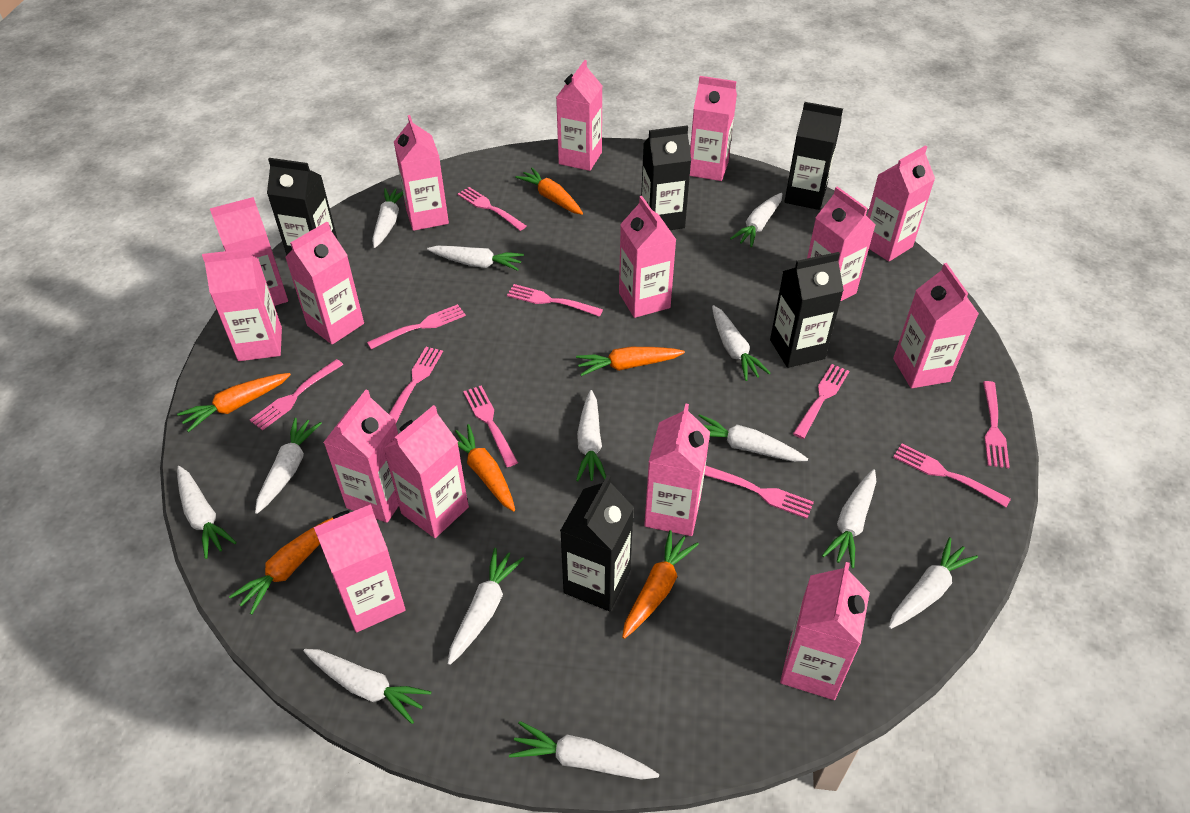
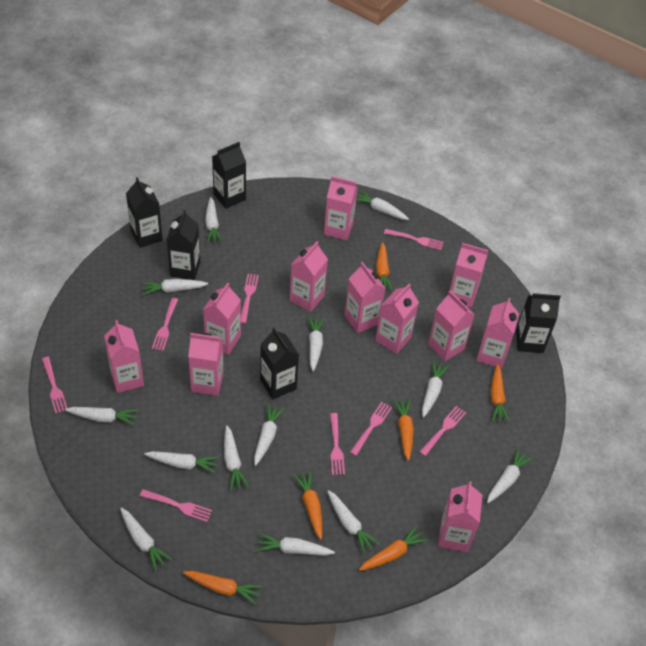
pink carton: [202,249,282,361] [210,197,288,306] [285,222,364,344] [314,504,406,632] [323,390,399,523] [383,405,469,538] [394,115,449,231] [556,60,602,171] [619,196,676,318] [644,404,710,536] [690,76,737,181] [780,562,870,700] [807,187,875,302] [867,146,935,262] [893,263,979,388] = 15 -> [104,320,144,393] [188,333,224,396] [203,283,241,355] [290,241,328,312] [324,176,358,240] [345,262,386,333] [375,283,419,354] [428,291,475,361] [438,481,482,552] [450,243,488,308] [476,298,519,368] = 11
pink fork: [250,359,344,431] [367,304,466,349] [389,347,443,422] [458,187,526,231] [463,386,518,467] [507,284,603,317] [704,466,814,519] [793,364,849,439] [893,444,1011,507] [983,381,1010,468] = 10 -> [42,357,67,414] [140,489,212,522] [152,298,178,351] [241,274,259,324] [330,413,345,475] [350,402,392,456] [384,229,444,250] [420,406,466,456] = 8

